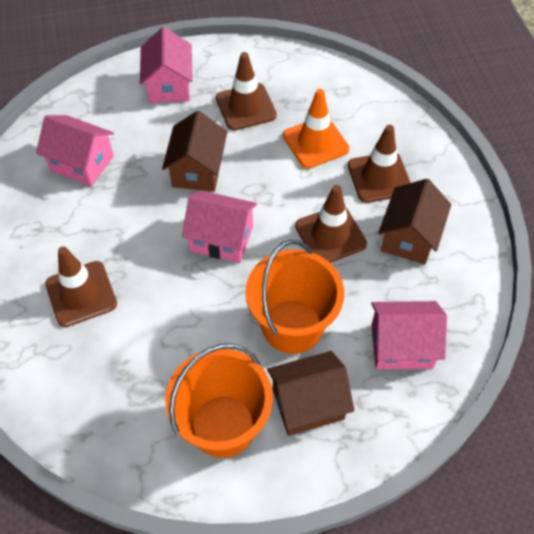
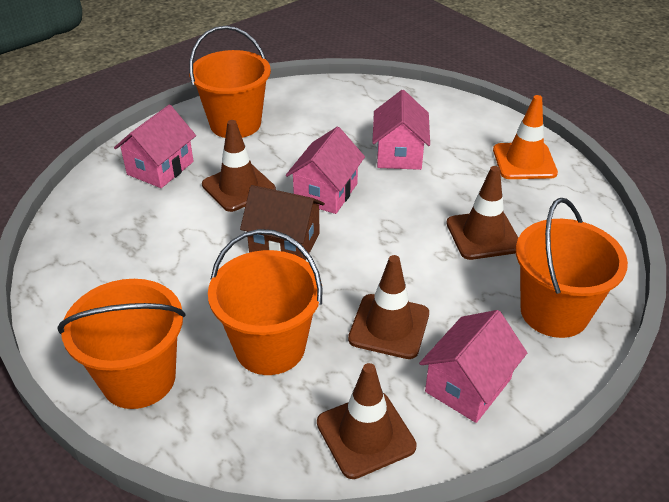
brown house: [162,111,227,192] [267,351,354,436] [378,179,451,265] = 3 -> [240,185,325,261] = 1
orange bucket: [166,344,273,458] [245,240,344,354] = 2 -> [58,279,186,409] [189,26,271,138] [208,229,323,375] [516,198,628,338] = 4

